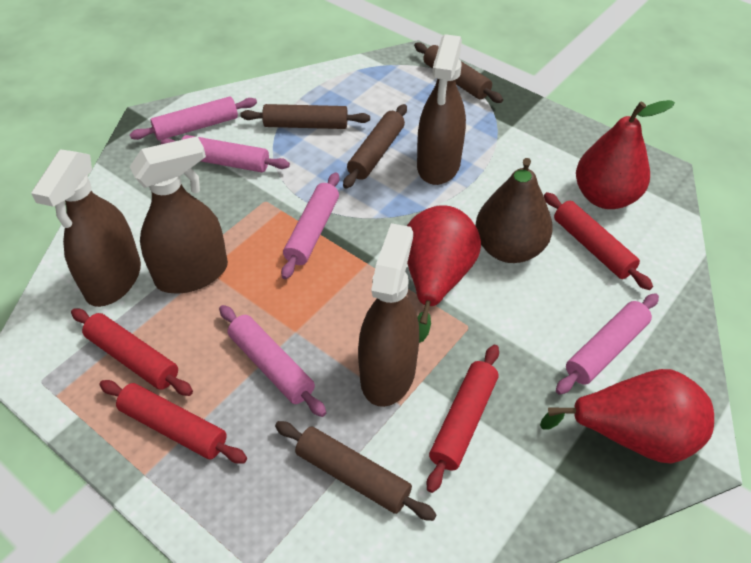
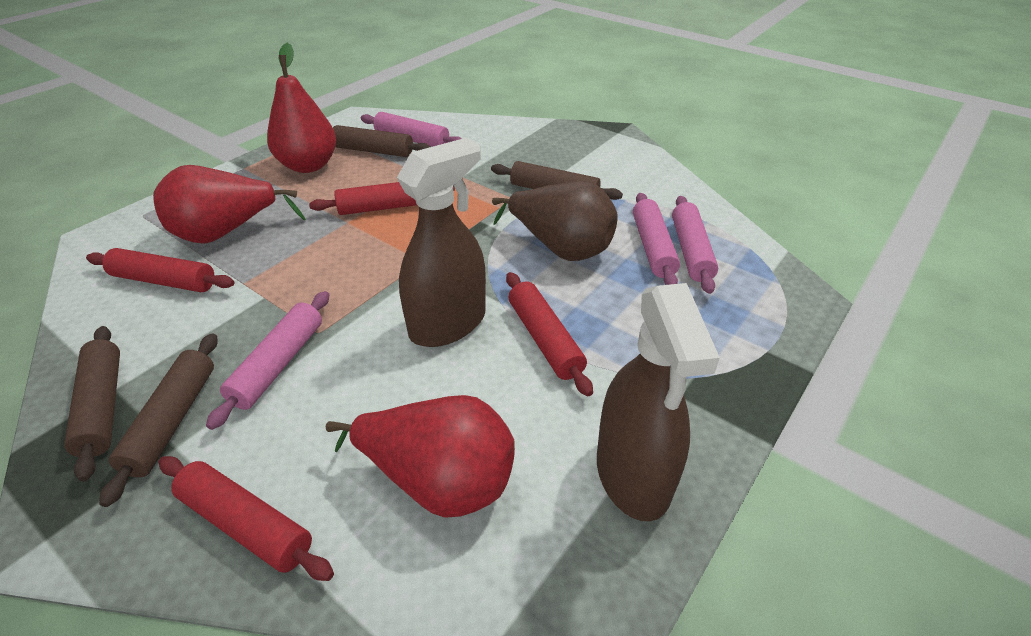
brown spray bottle: [31,149,141,307] [130,136,228,294] [358,223,419,407] [417,34,466,185] = 4 -> [397,138,486,347] [597,283,720,521] = 2
pink rolling pin: [130,96,257,140] [160,135,290,172] [219,305,326,417] [281,172,339,279] [556,293,659,395] = 5 -> [206,291,329,430] [361,112,462,147] [633,193,680,285] [672,196,718,294] = 4

